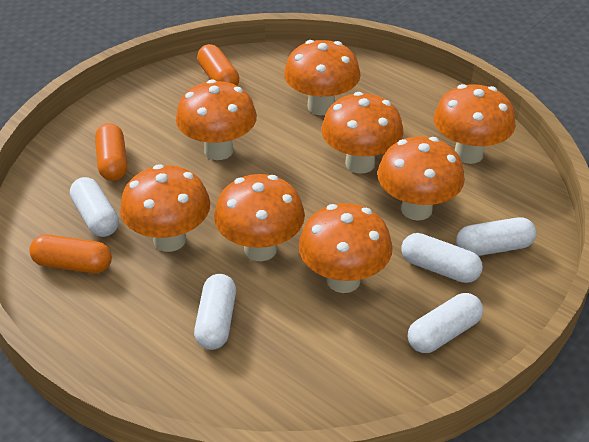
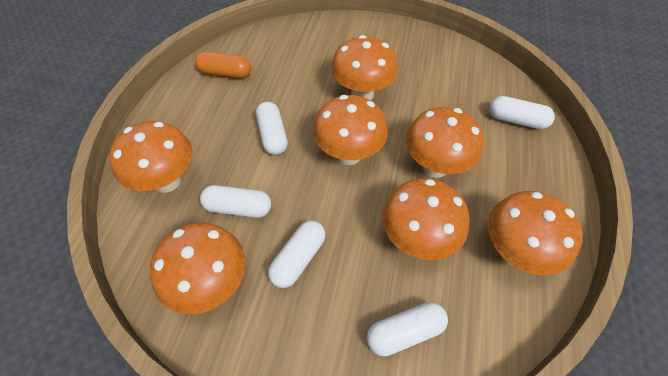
orange capsule: [29,235,112,274] [95,123,127,181] [197,44,239,86] = 3 -> [195,52,251,78] = 1
orange mushroom: [120,164,210,252] [176,79,257,160] [214,174,305,261] [284,40,361,115] [298,203,393,293] [321,92,404,174] [377,137,465,221] [434,84,516,164] = 8 -> [109,121,193,193] [150,223,246,314] [313,95,388,165] [331,35,398,100] [382,178,470,260] [406,107,484,178] [488,191,583,275] = 7

